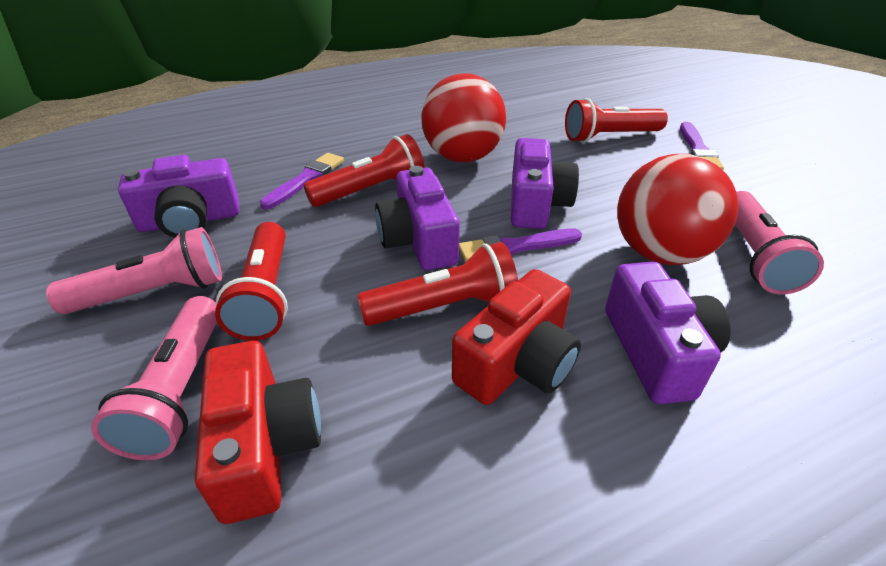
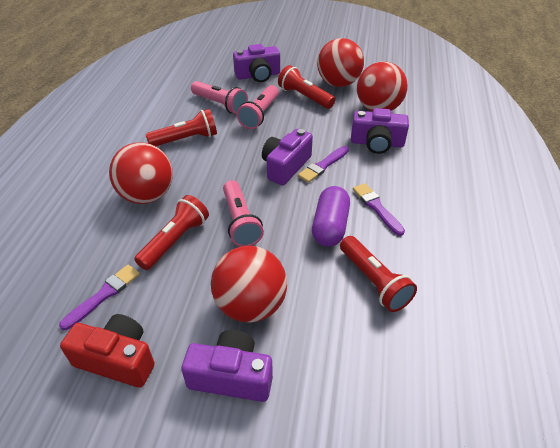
purple capsule: none = 0 -> [312,186,350,247] = 1
red ball: [421,73,506,163] [617,154,738,265] = 2 -> [109,143,173,204] [211,246,287,323] [317,38,364,87] [357,61,408,112] = 4
red camera: [195,341,321,524] [452,269,581,405] = 2 -> [60,314,155,388] = 1

